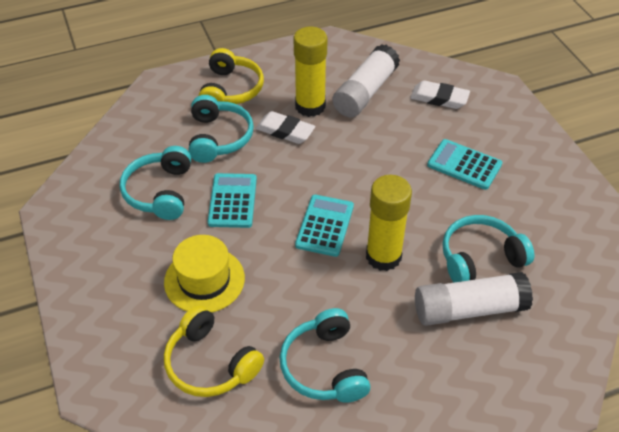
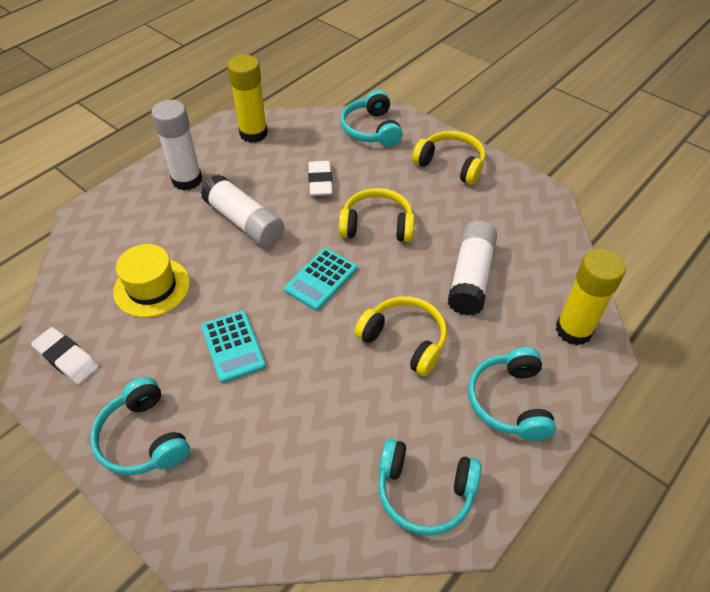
turquoise calculator: [208,173,257,228] [295,195,354,257] [427,139,502,190] = 3 -> [201,311,266,383] [284,248,357,311] = 2
white glue stick: [332,44,400,117] [415,272,533,326] = 2 -> [151,100,202,191] [201,175,284,247] [448,221,497,316] = 3
yellow headphones: [164,305,264,397] [198,48,264,104] = 2 -> [339,188,415,242] [354,296,447,376] [412,131,485,185] = 3

